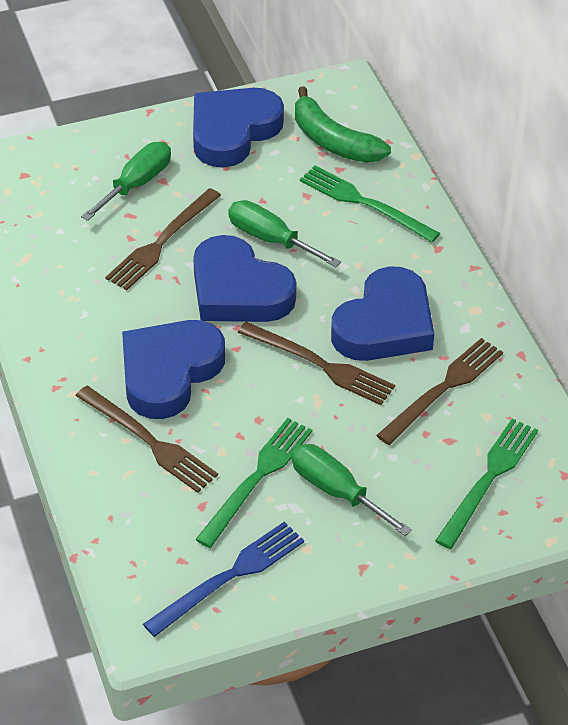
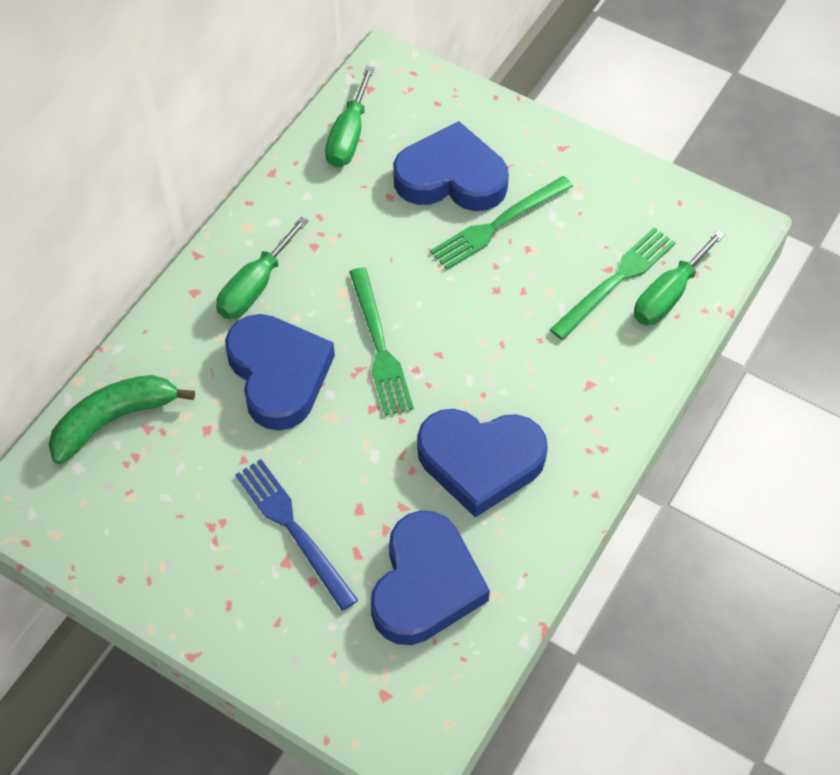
brown fork: [76,386,218,493] [105,188,221,290] [238,322,395,405] [376,338,503,445] = 4 -> none = 0

